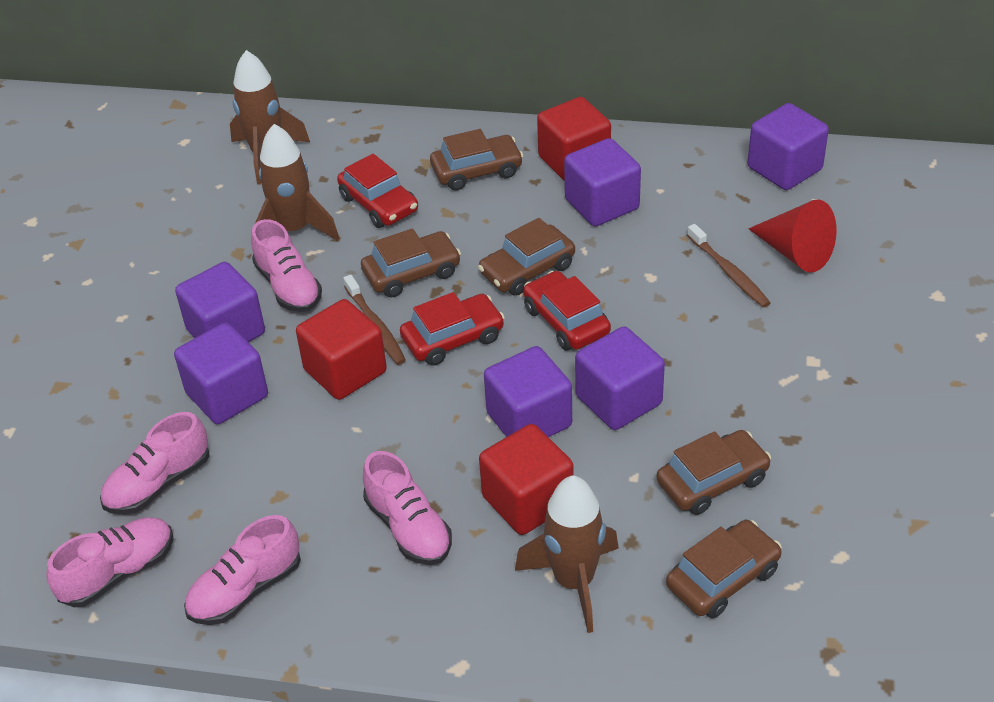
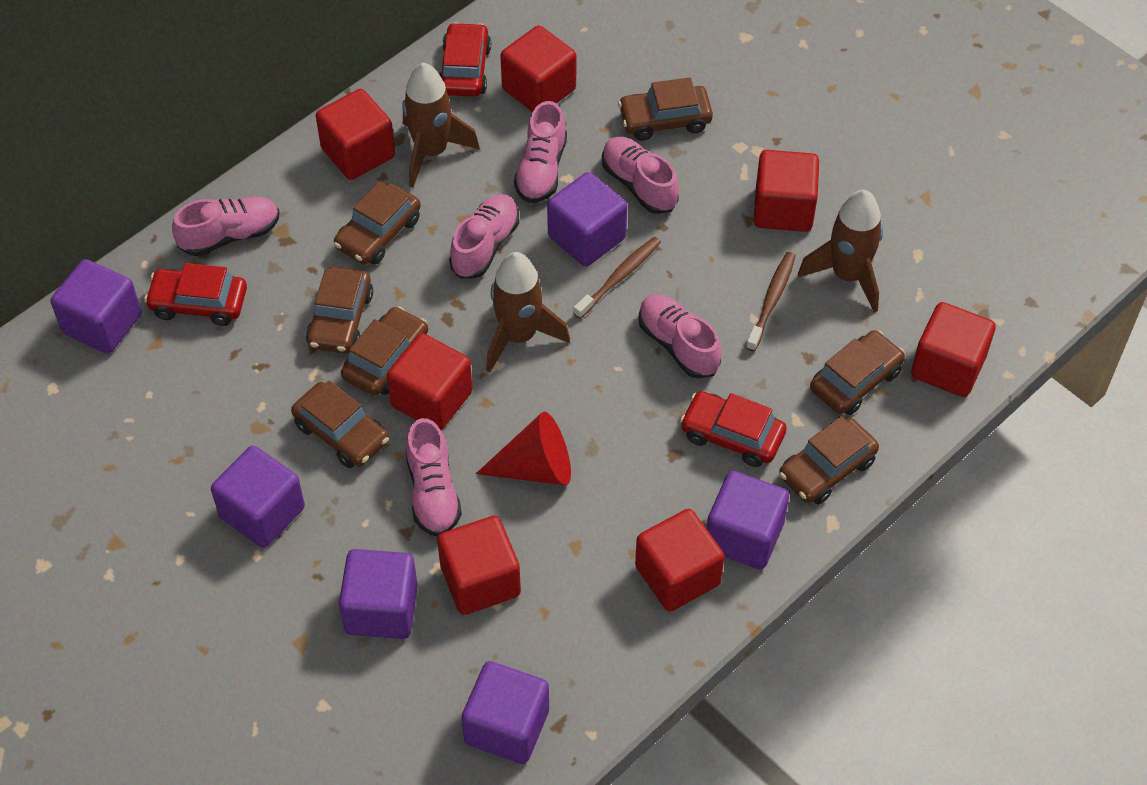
brown car: [361,228,461,298] [430,129,523,191] [478,218,575,296] [656,430,771,515] [666,520,782,619] = 5 -> [291,381,389,468] [306,267,373,353] [334,181,421,265] [341,306,428,396] [618,77,713,141] [779,416,879,505] [810,330,905,415] = 7
pink shoe: [46,517,173,607] [100,412,210,514] [184,515,301,625] [251,219,322,312] [363,451,452,565] = 5 -> [172,196,280,256] [406,418,462,537] [449,194,519,279] [514,101,567,203] [602,137,679,214] [639,294,722,379] = 6
red cube: [296,299,387,400] [479,424,574,535] [537,97,611,180] = 3 -> [316,89,395,180] [387,333,473,430] [437,516,521,615] [500,25,576,112] [635,509,724,612] [754,150,819,232] [911,302,996,397] = 7

